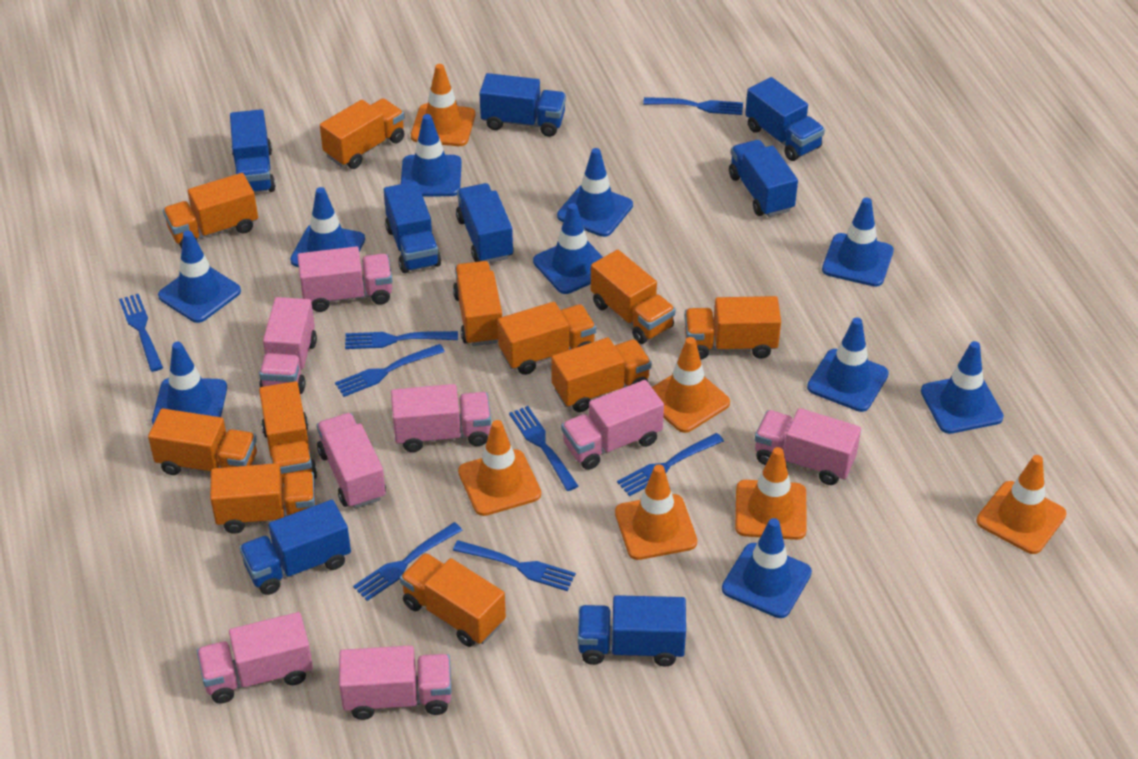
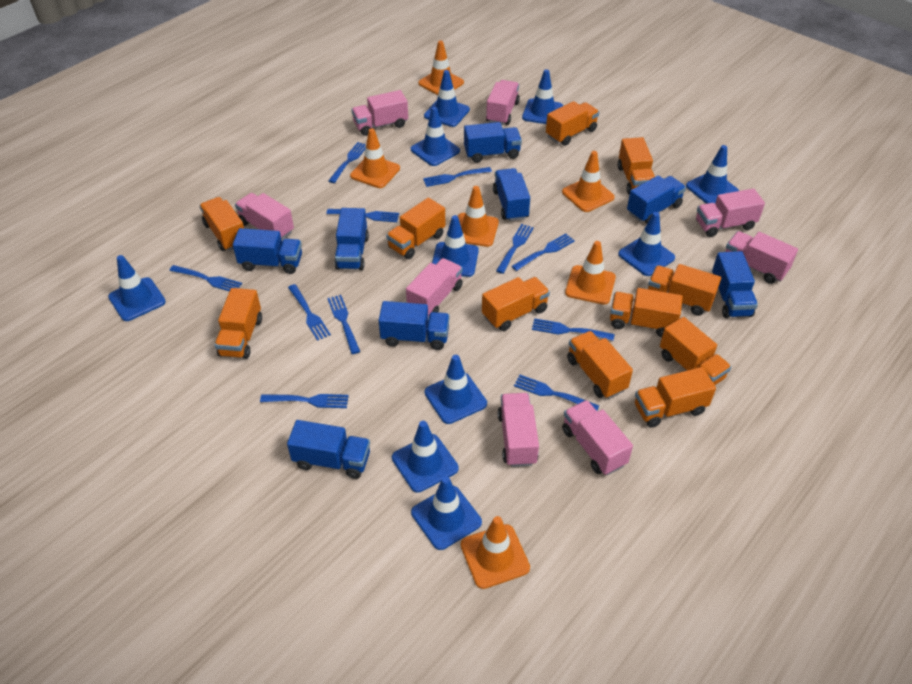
blue fork: [119,294,163,372] [335,344,445,397] [345,331,458,349] [353,522,462,601] [453,540,576,591] [509,406,578,491] [617,433,724,496] [643,97,743,115] = 8 -> [169,265,242,291] [260,394,349,408] [288,284,331,341] [326,209,399,222] [327,295,360,354] [329,142,366,183] [423,167,492,187] [496,224,534,274] [511,233,575,271] [514,375,599,411] [532,318,615,341] = 11

